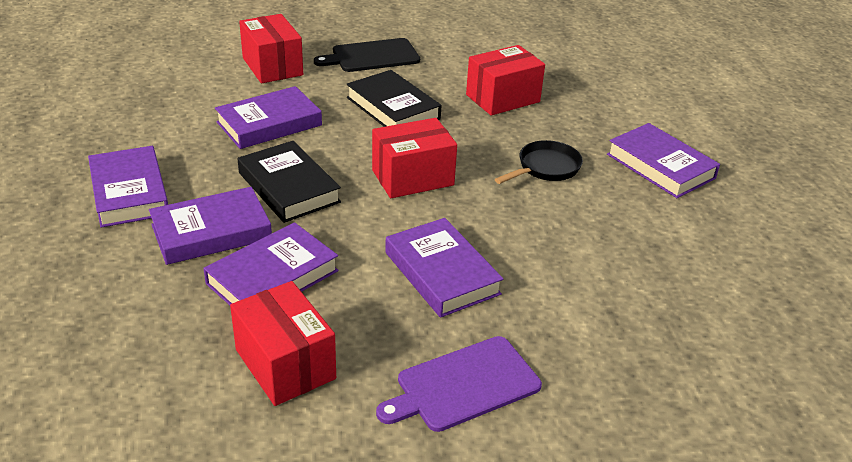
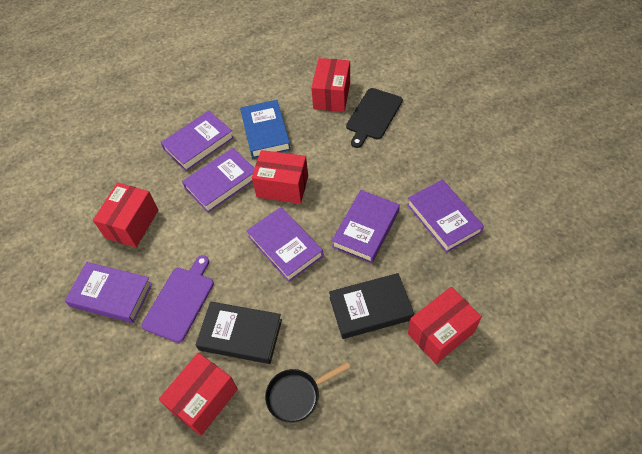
blue book: none = 0 -> [240,100,291,158] = 1
red box: [230,281,336,406] [239,14,303,83] [372,118,457,198] [466,45,545,116] = 4 -> [93,183,158,248] [159,353,238,436] [252,150,308,204] [311,58,350,112] [408,287,482,364] = 5

